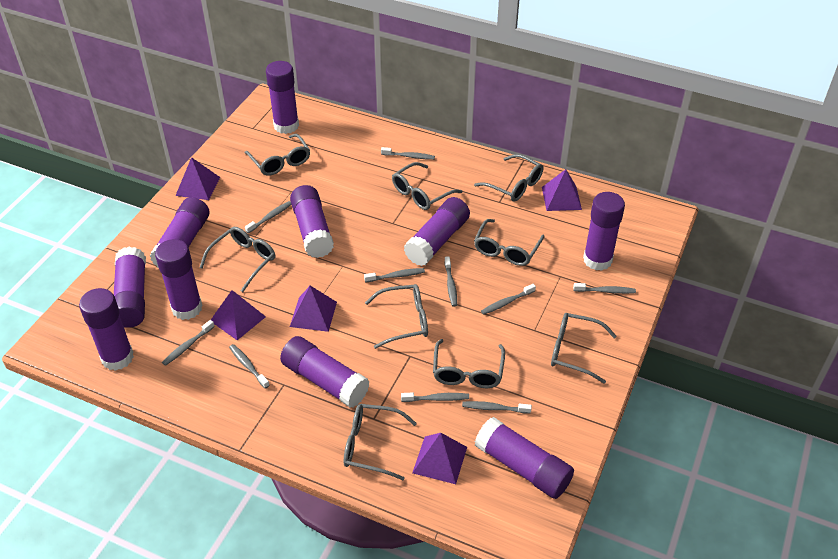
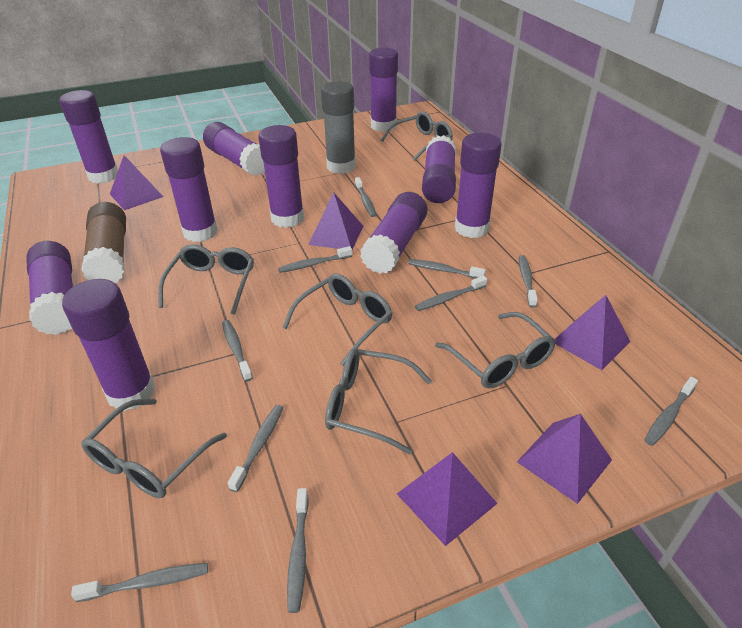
brown glue stick: none = 0 -> [81,202,126,283] = 1
grey glasses: [200,227,275,292] [245,134,310,176] [344,404,417,480] [365,284,428,349] [392,162,463,210] [433,339,505,388] [474,154,543,202] [474,219,545,266] [551,313,617,384] = 9 -> [81,399,227,498] [158,244,254,315] [282,274,392,366] [325,348,432,454] [381,111,453,161] [435,312,556,389] = 6
grey glue stick: none = 0 -> [321,81,356,174] = 1

